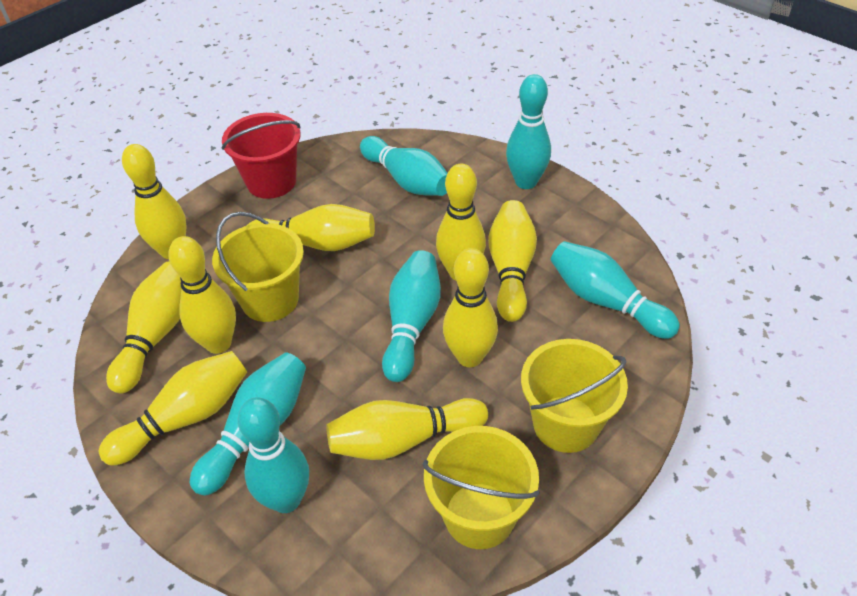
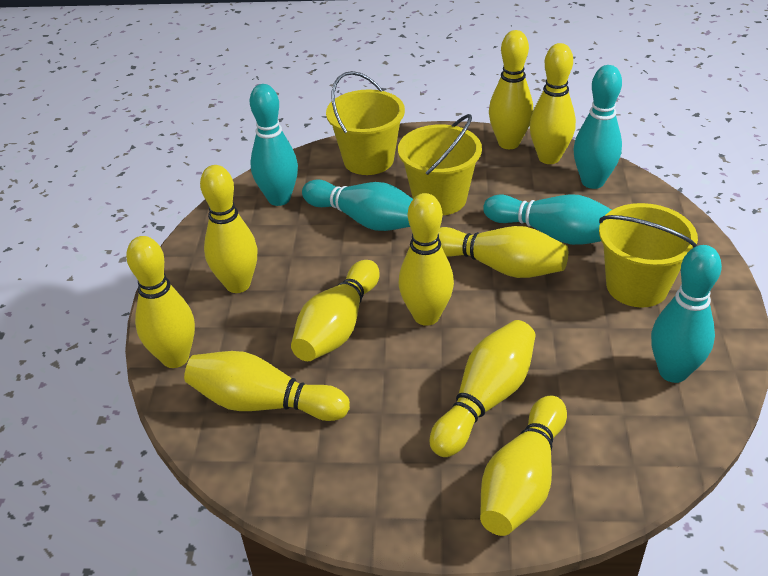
red bucket: [222,113,300,199] = 1 -> none = 0
turquoise bowling pin: [190,352,306,496] [238,398,309,513] [360,136,447,196] [382,250,441,382] [506,74,551,189] [551,241,680,339] = 6 -> [250,84,298,206] [302,179,413,231] [483,194,612,245] [573,65,622,189] [651,245,722,383] = 5
yellow bowling pin: [99,351,247,466] [106,261,182,394] [122,144,187,259] [168,236,236,354] [247,204,375,251] [326,398,488,460] [436,164,486,280] [443,248,498,367] [488,200,537,322] = 9 -> [126,236,195,368] [184,351,350,421] [200,165,258,293] [291,260,380,361] [398,193,454,326] [430,320,536,457] [438,226,568,278] [480,396,567,536] [489,30,533,149] [530,43,576,164] = 10

